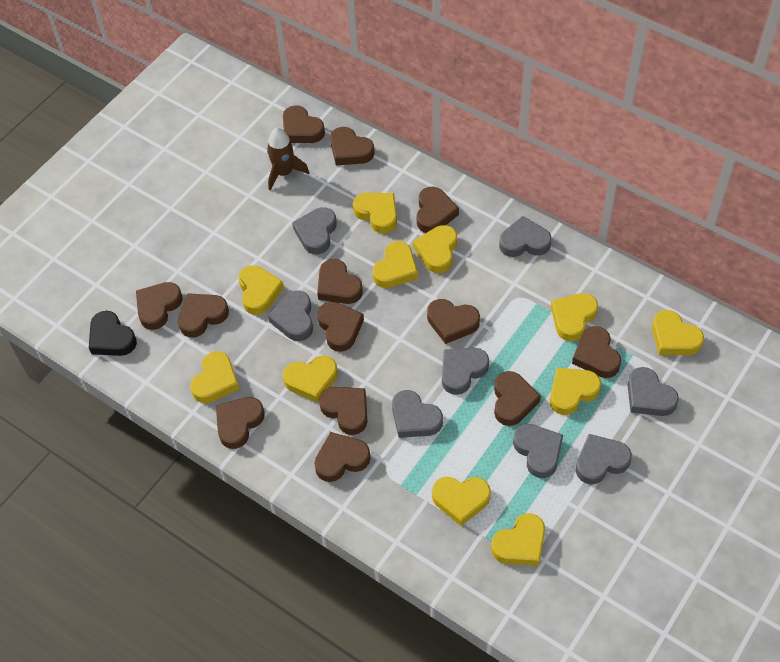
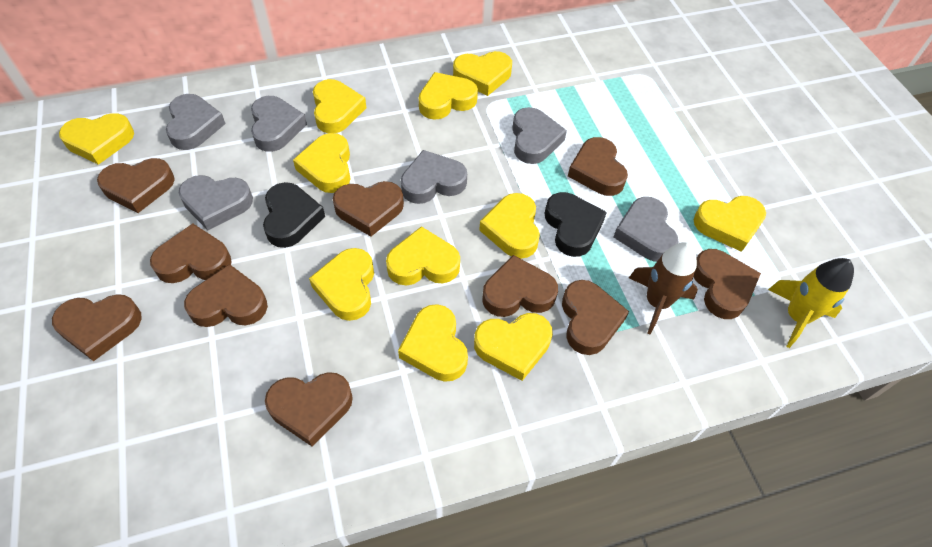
black heart: [89,311,137,356] = 1 -> [263,182,325,248] [545,192,607,257] = 2
brown heart: [136,282,182,330] [178,293,229,338] [216,397,265,449] [283,105,325,143] [314,432,370,482] [317,259,363,304] [317,302,364,352] [319,387,367,435] [330,127,374,165] [417,187,459,233] [427,299,480,344] [494,371,541,426] [572,326,621,378] = 13 -> [52,294,142,361] [97,158,175,213] [150,224,232,283] [184,264,268,327] [265,372,353,447] [333,181,404,237] [482,255,558,317] [562,280,629,355] [568,137,628,196] [693,249,761,319] = 10
grey heart: [268,290,313,341] [292,207,337,254] [392,390,443,438] [442,348,489,395] [499,216,551,257] [513,424,563,478] [576,434,632,484] [628,367,679,416] = 8 -> [166,94,226,150] [179,175,253,230] [251,96,307,152] [401,150,467,204] [512,107,567,164] [614,197,678,262] = 6
yellow rocket: none = 0 -> [768,258,854,348] = 1

